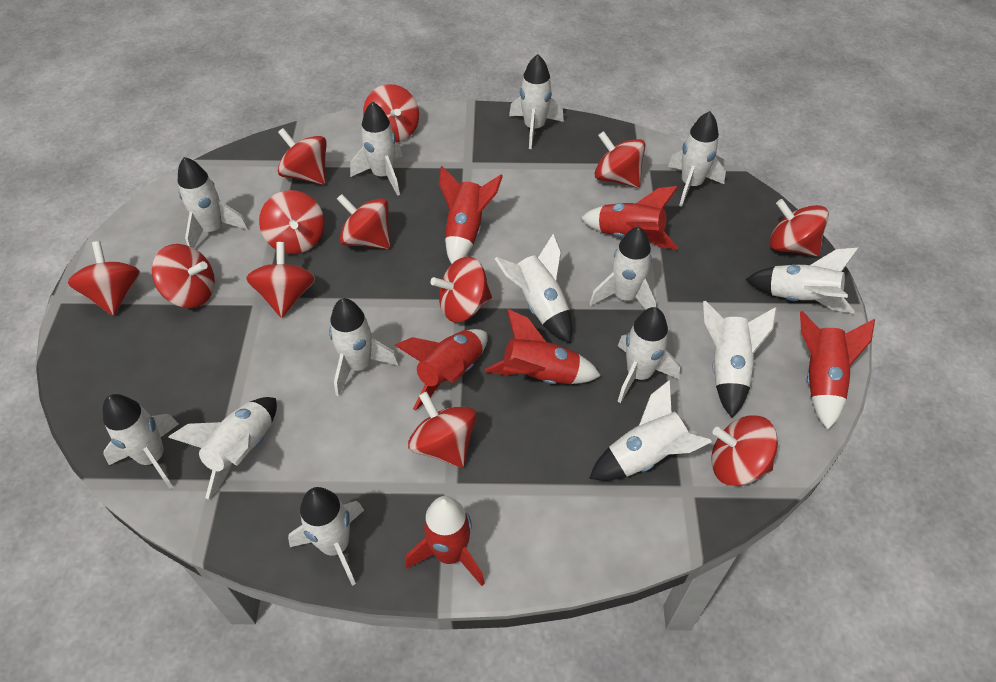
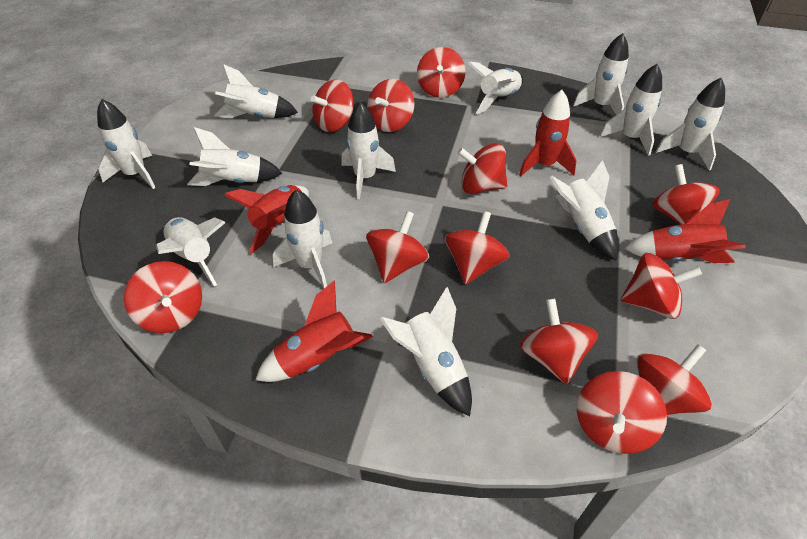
red rocket: [395,329,488,411] [405,496,485,586] [439,166,503,264] [485,309,601,384] [581,186,678,250] [800,311,875,430] = 6 -> [224,185,309,254] [256,281,373,382] [519,90,577,176] [624,199,745,263] = 4
white rocket: [102,394,179,489] [168,397,277,500] [178,157,249,248] [288,487,364,586] [329,298,399,397] [350,101,402,196] [495,234,573,343] [509,54,564,149] [589,226,656,310] [589,380,712,481] [617,307,680,403] [668,111,726,207] [703,301,777,418] [746,247,859,313] = 14 -> [97,99,156,189] [156,217,226,286] [187,127,283,186] [214,64,298,118] [273,189,332,288] [341,102,396,199] [380,287,472,416] [468,62,523,114] [549,160,619,261] [573,33,629,115] [600,64,662,156] [655,78,725,170] = 12

